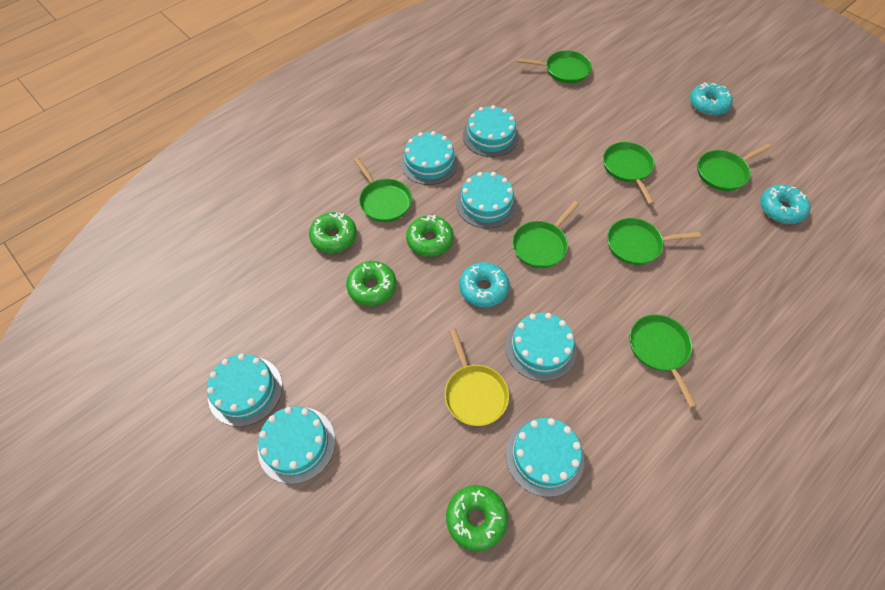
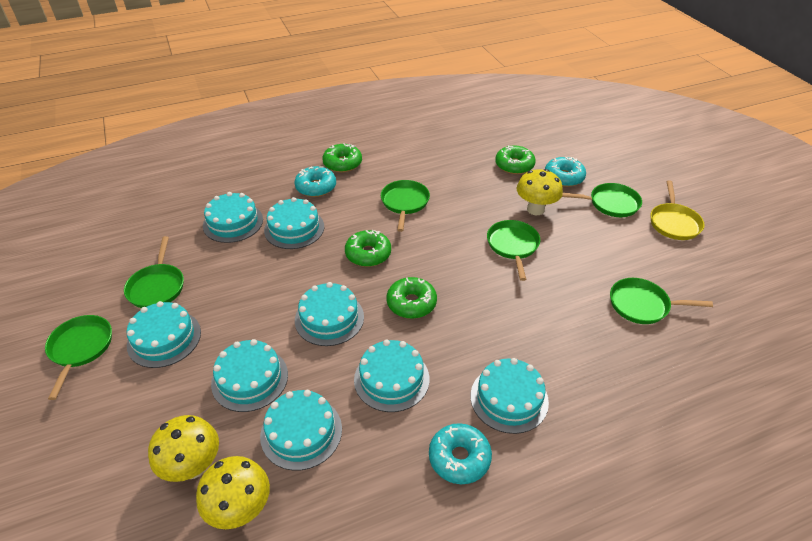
green pan: [354,157,412,222] [512,201,579,268] [517,50,592,84] [603,142,655,205] [607,218,701,265] [630,314,697,408] [698,143,771,191] = 7 -> [45,315,112,400] [124,236,184,308] [381,180,430,232] [487,220,540,281] [562,183,642,217] [610,278,713,324] = 6
turquoise cake: [207,354,282,427] [258,406,335,484] [401,131,458,185] [456,172,517,229] [463,105,519,157] [506,313,577,382] [506,418,584,497] = 7 -> [127,301,201,368] [203,192,263,243] [211,339,288,412] [260,390,342,471] [264,197,324,249] [295,282,364,346] [354,340,429,412] [471,358,549,434] = 8
yellow mushroom: none = 0 -> [148,415,219,482] [196,456,270,529] [517,169,563,215] = 3

